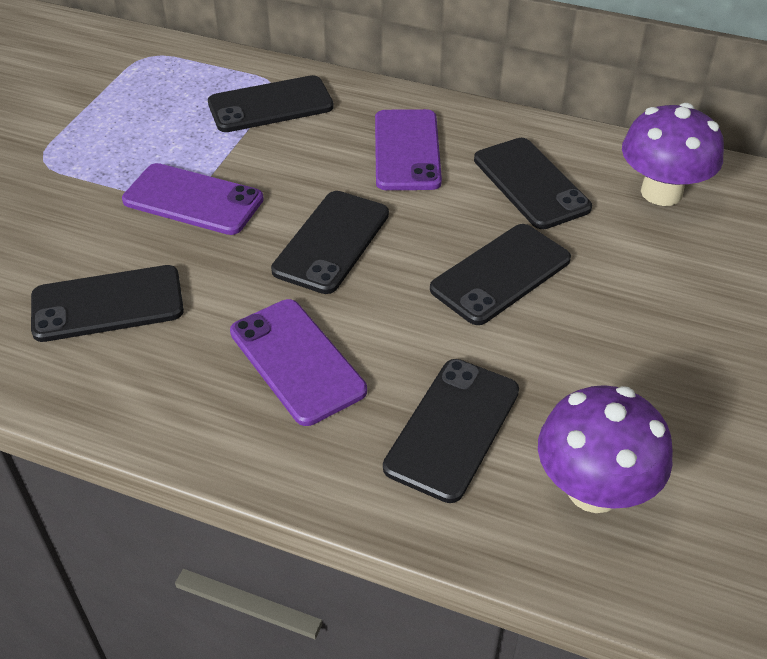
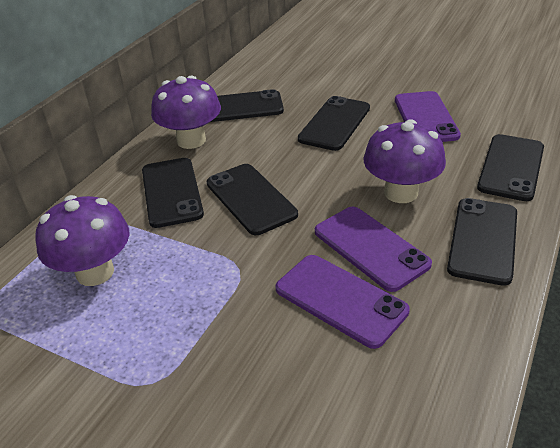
purple mushroom: [538,385,673,513] [622,103,724,206] = 2 -> [35,195,130,286] [151,76,221,149] [364,119,446,203] = 3

